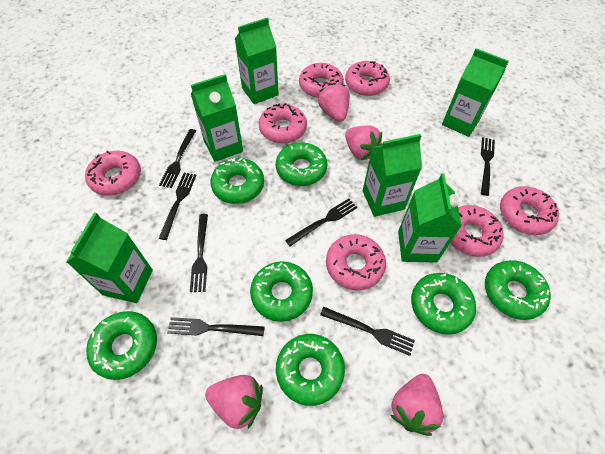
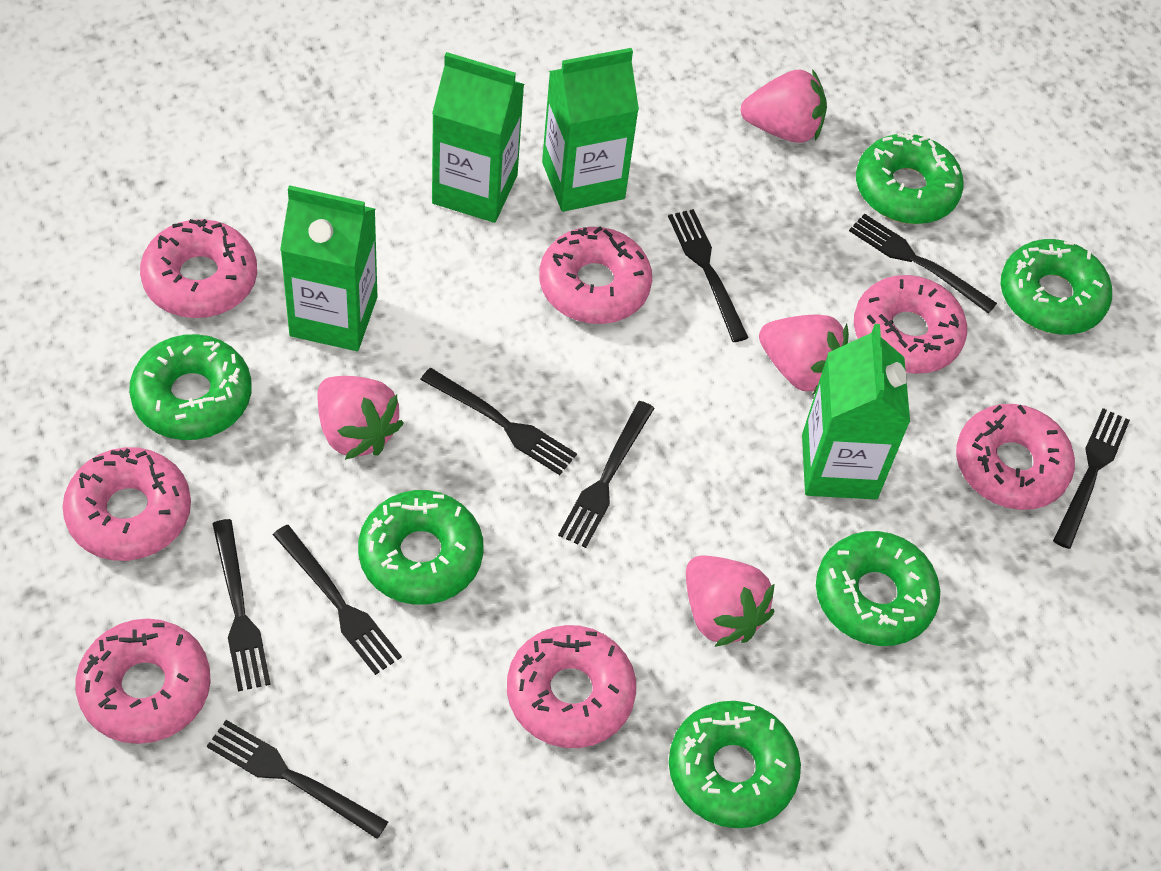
black fork: [159,129,196,188] [159,173,196,240] [167,317,265,336] [190,214,208,292] [285,198,358,246] [320,307,415,356] [481,137,495,196] = 7 -> [207,720,388,839] [212,519,271,691] [273,525,402,675] [420,368,577,475] [558,401,655,548] [668,209,749,342] [849,213,997,314] [1053,408,1130,549] = 8
green carton: [66,212,153,303] [191,74,243,162] [235,17,279,104] [363,134,422,217] [398,174,462,263] [442,48,509,137] = 6 -> [280,185,377,351] [432,52,524,223] [542,48,639,212] [802,324,910,499] = 4
green donut: [86,311,157,380] [210,158,264,204] [250,261,313,322] [276,142,327,186] [276,334,345,406] [411,273,476,335] [485,260,551,320] = 7 -> [129,334,252,440] [358,490,484,605] [669,701,801,828] [816,531,940,646] [856,133,964,224] [1001,239,1112,335] = 6

